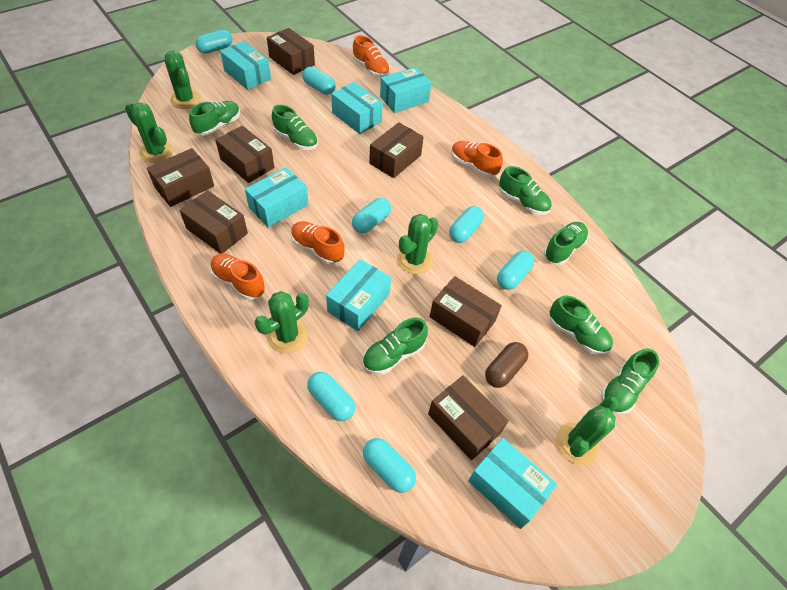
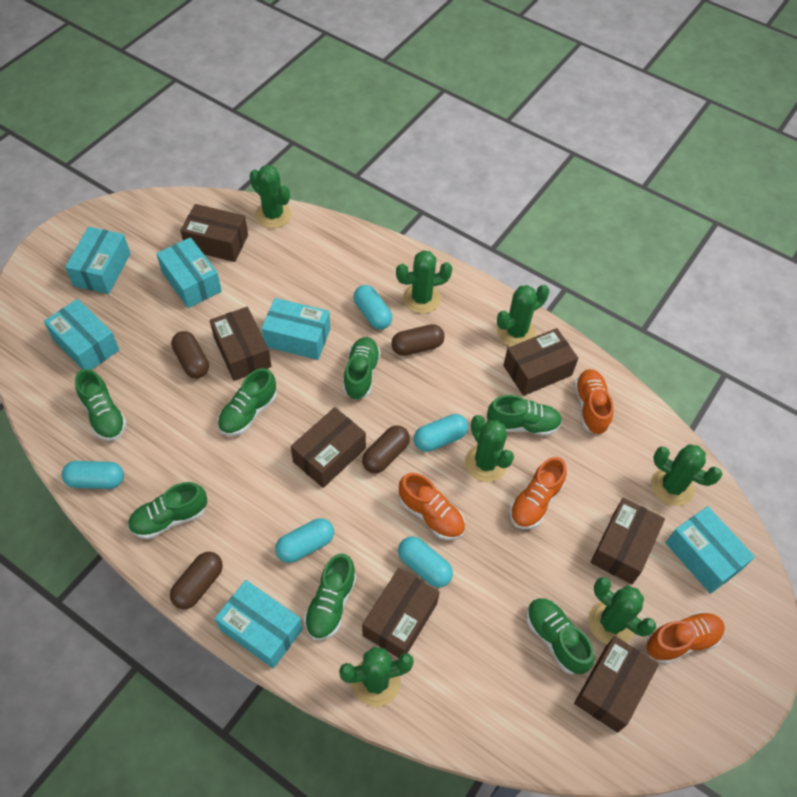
brown capsule: [485,342,528,388] = 1 -> [170,552,223,609] [171,331,209,378] [362,425,410,473] [391,324,445,356] = 4
green cactus: [125,103,173,163] [165,51,201,109] [255,291,309,353] [397,214,438,274] [556,396,619,465] = 5 -> [250,165,292,228] [339,647,414,707] [396,250,452,314] [465,415,514,482] [497,285,549,347] [589,577,656,644] [651,444,722,506] = 7
turquoise capsule: [196,30,233,54] [302,67,336,95] [307,372,355,421] [352,198,391,233] [363,438,416,493] [449,206,484,243] [497,251,534,290] = 7 -> [62,461,124,489] [275,518,334,563] [354,285,392,329] [398,537,453,587] [414,414,468,452] = 5

